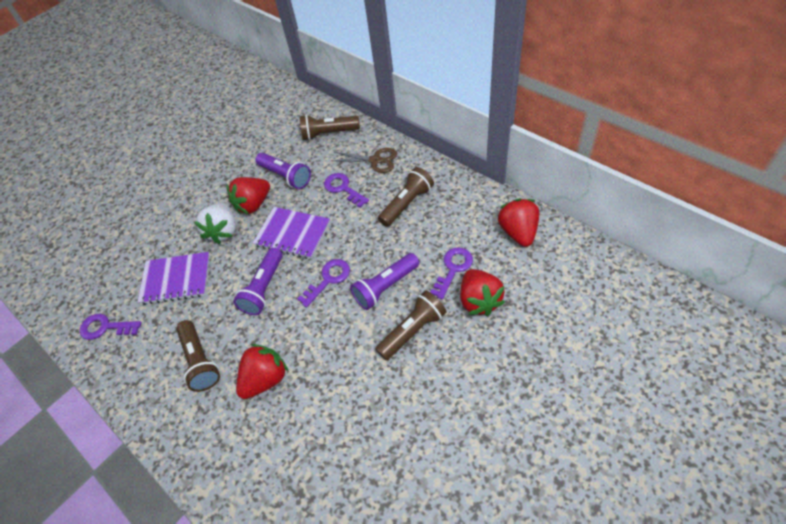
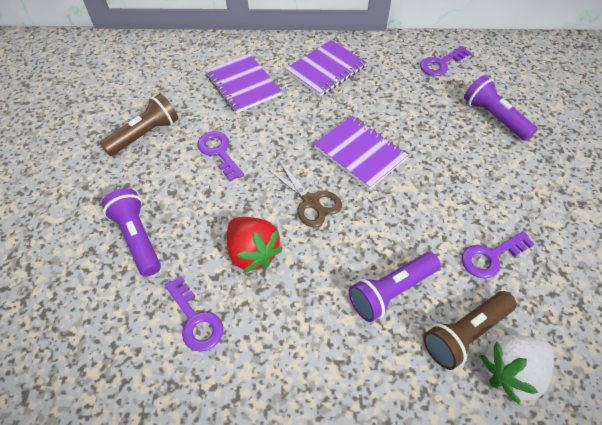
brown flashlight: [176,320,220,392] [300,114,360,141] [375,290,447,360] [378,167,434,227] = 4 -> [100,94,179,156] [423,291,517,370] = 2
purple notebook: [138,252,210,305] [253,207,330,259] = 2 -> [205,54,282,113] [285,40,367,96] [314,116,408,190] = 3
red strawberry: [226,177,270,214] [236,344,288,399] [460,269,505,316] [498,198,539,247] = 4 -> [227,217,283,273] = 1

